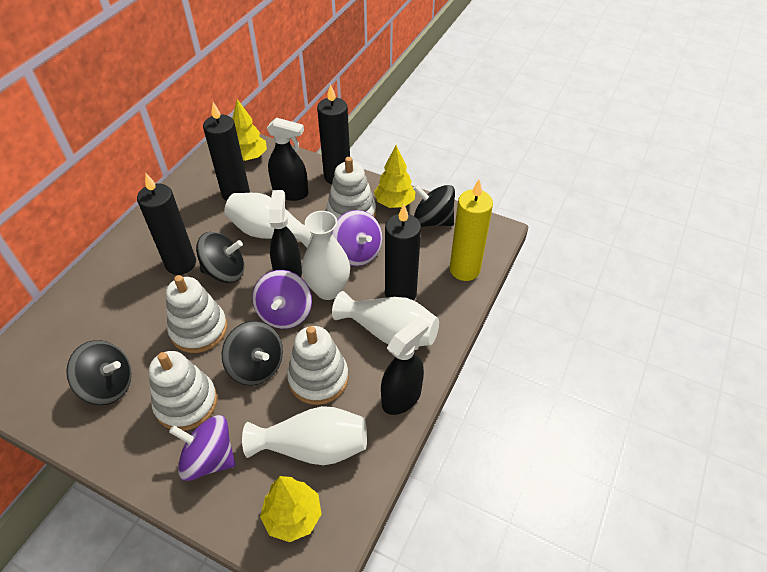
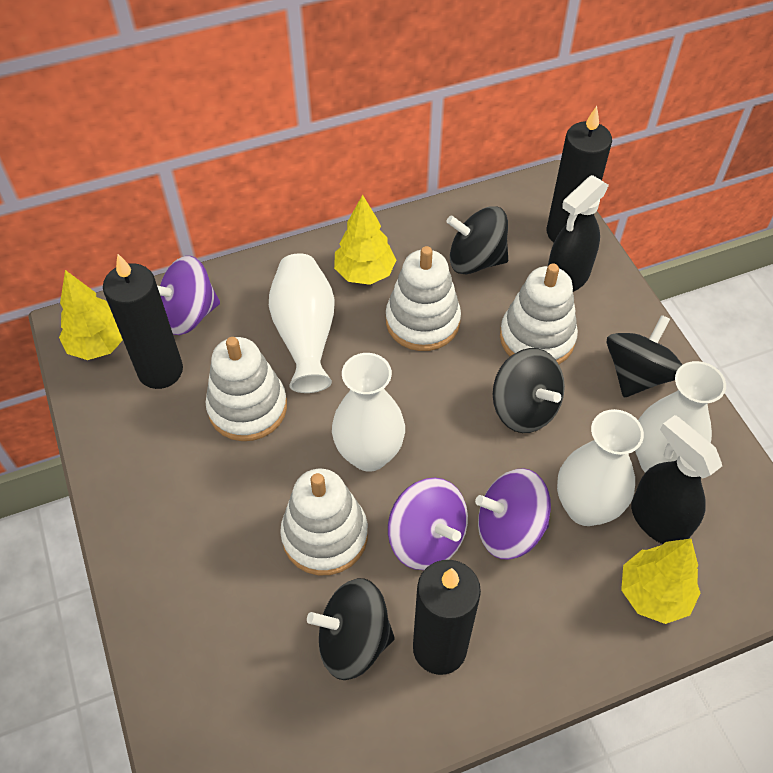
black candle: [137,173,196,275] [203,102,250,201] [317,84,350,184] [385,204,421,300] = 4 -> [103,254,183,389] [413,560,481,675] [547,106,612,242] = 3
black spray bottle: [267,117,309,201] [269,190,302,277] [381,316,429,415] = 3 -> [548,175,609,292] [631,415,722,544] = 2
yellow candle: [450,179,493,281] = 1 -> none = 0

